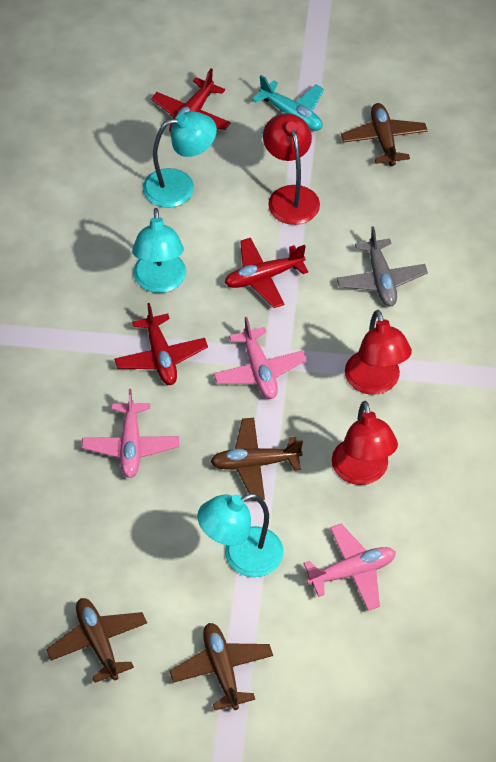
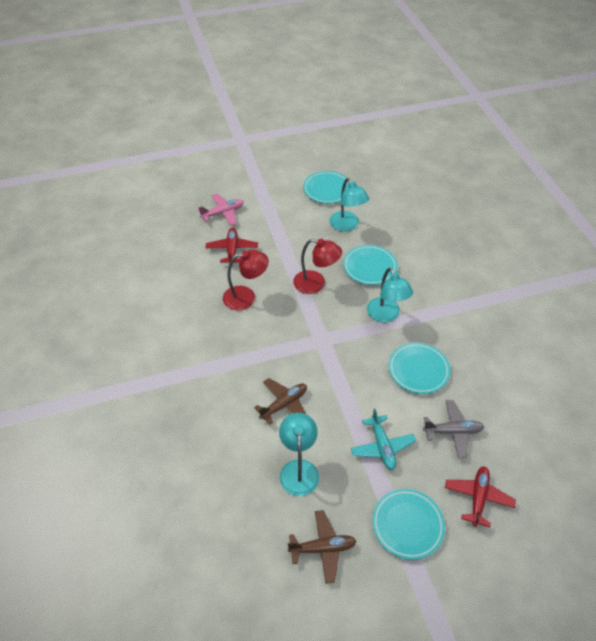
brown plane: [46,598,147,683] [169,623,273,710] [210,418,303,501] [341,103,428,166] = 4 -> [254,378,307,425] [288,510,356,584] = 2
pink plane: [82,389,179,478] [213,317,307,399] [303,524,396,611] = 3 -> [198,193,244,226] = 1
red lamp: [263,113,320,225] [332,401,398,485] [345,310,412,395] = 3 -> [223,250,269,310] [293,239,342,294] = 2
red plane: [114,303,208,385] [151,68,231,133] [225,238,308,308] = 3 -> [206,228,258,265] [445,466,516,527] = 2
turquoise plate: none = 0 -> [303,171,349,204] [343,245,398,285] [372,489,445,560] [389,343,450,394] = 4

